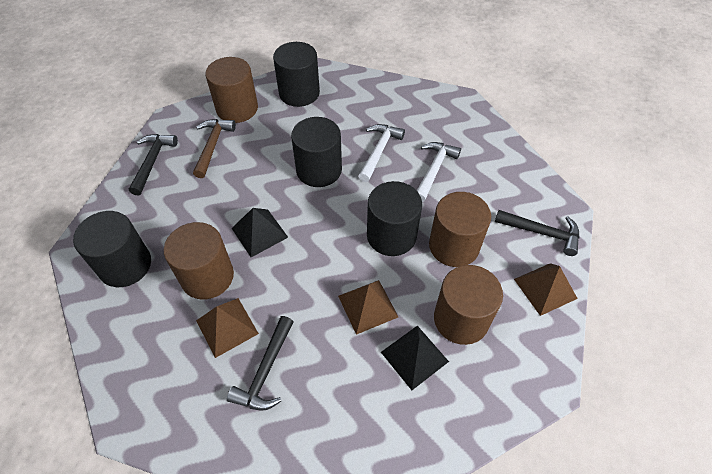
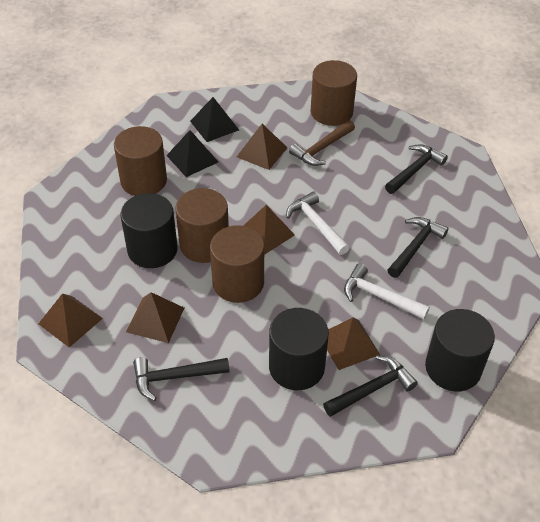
black cylinder: [73,211,151,287] [273,42,320,107] [291,117,342,187] [367,181,422,256] = 4 -> [121,193,178,268] [269,308,329,390] [425,309,495,391] = 3
black hammer: [129,134,178,196] [227,316,293,410] [495,210,580,256] = 3 -> [133,357,230,401] [323,355,418,417] [385,144,448,194] [388,217,448,278] = 4
brown pyramid: [196,298,259,358] [338,280,398,335] [514,263,578,316] = 3 -> [38,293,103,347] [126,292,184,343] [237,124,287,170] [243,205,295,255] [327,318,380,370] = 5

